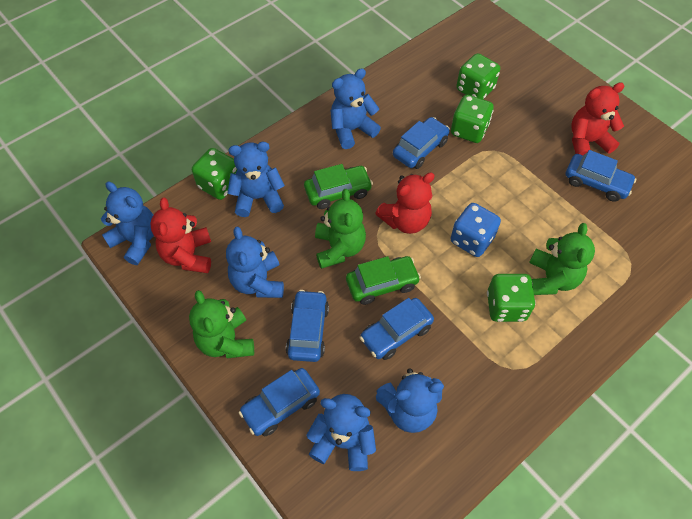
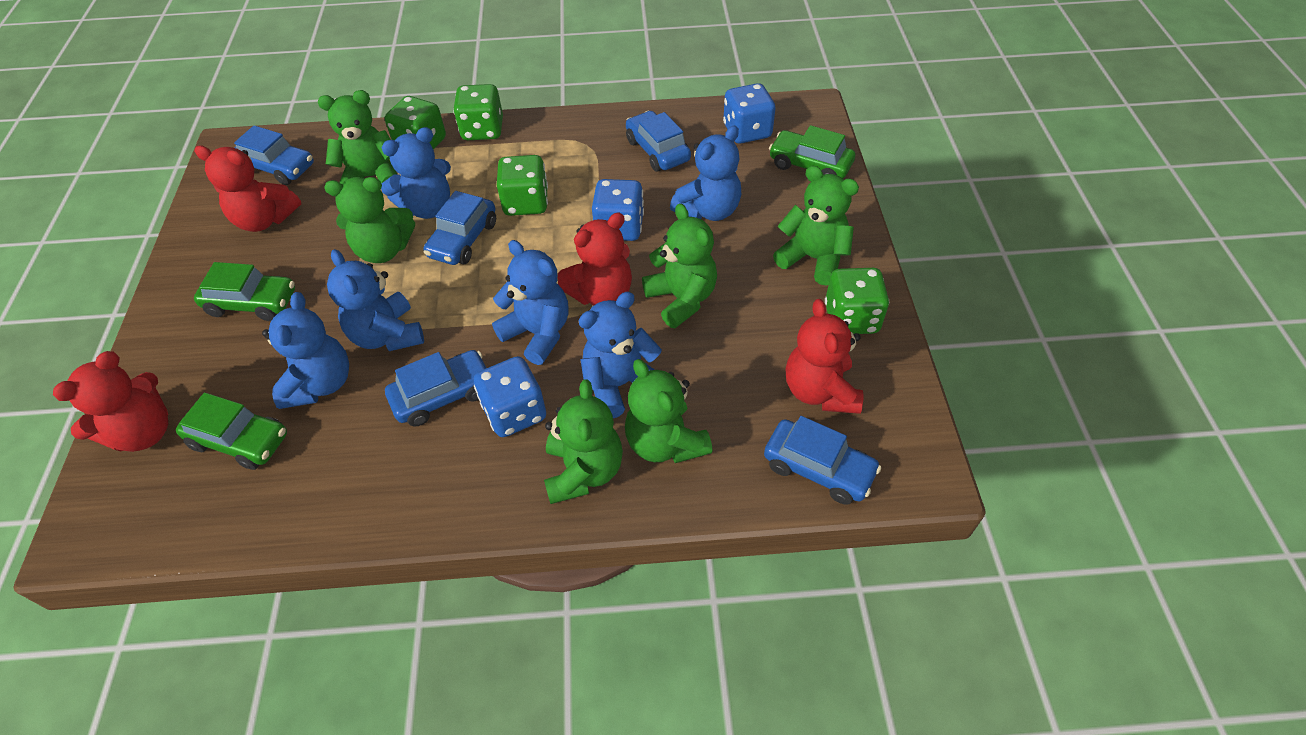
blue dice: [451,203,501,257] = 1 -> [474,356,546,437] [592,179,644,241] [723,83,776,144] = 3
green car: [304,164,373,209] [346,256,421,305] = 2 -> [176,392,287,470] [194,262,295,321] [769,125,855,178] = 3
green teddy bear: [189,290,254,358] [315,189,366,269] [529,223,595,295] = 3 -> [318,90,398,184] [324,177,415,263] [544,379,623,504] [625,359,713,463] [642,203,717,328] [773,166,859,286] = 6
red teddy bear: [150,198,211,273] [375,173,435,234] [571,82,624,155] = 3 -> [53,351,168,452] [194,145,301,232] [558,212,632,305] [786,299,864,414] = 4

